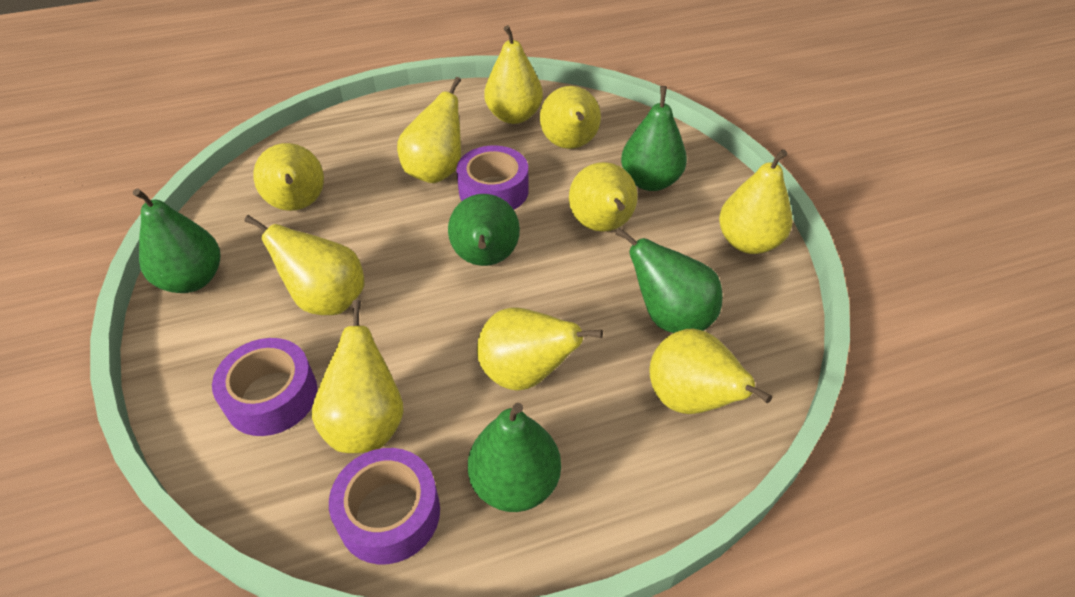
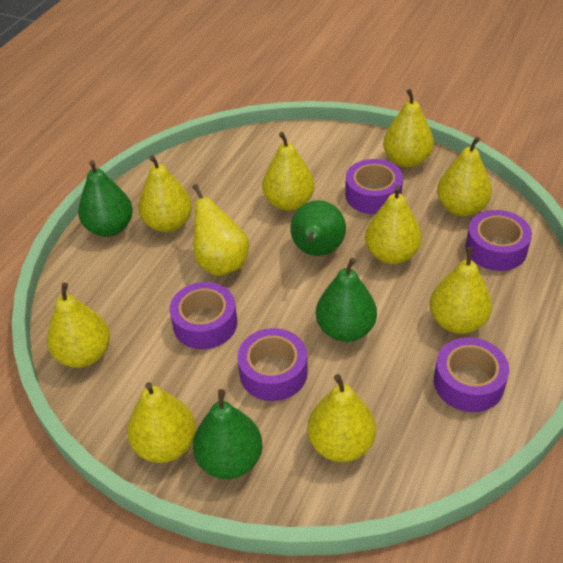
green pear: [133,189,220,293] [448,194,520,266] [468,403,561,512] [615,228,722,333] [621,86,687,191] = 5 -> [78,160,133,237] [193,389,263,479] [290,200,346,256] [316,258,377,342] = 4
purple tape: [212,338,318,436] [329,448,440,564] [456,145,529,210] = 3 -> [169,282,237,349] [237,328,308,401] [345,159,403,214] [434,337,509,412] [466,210,532,271] = 5

